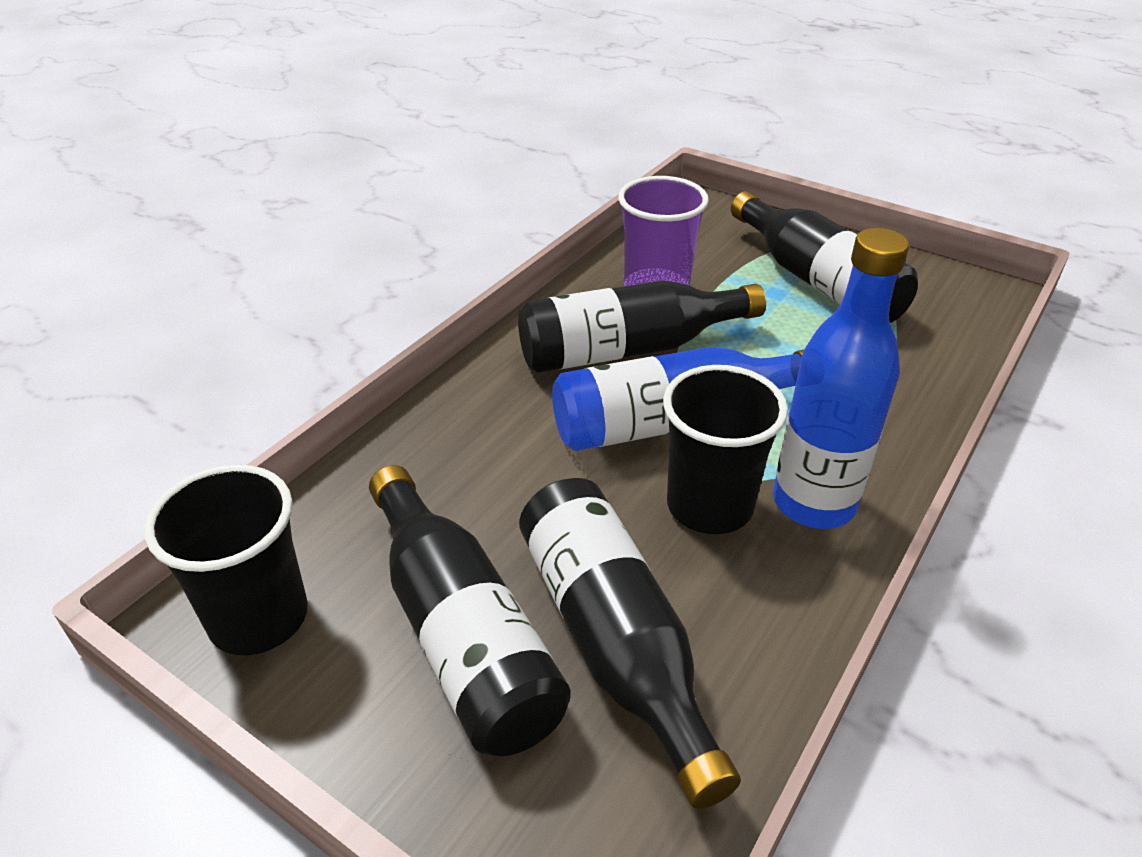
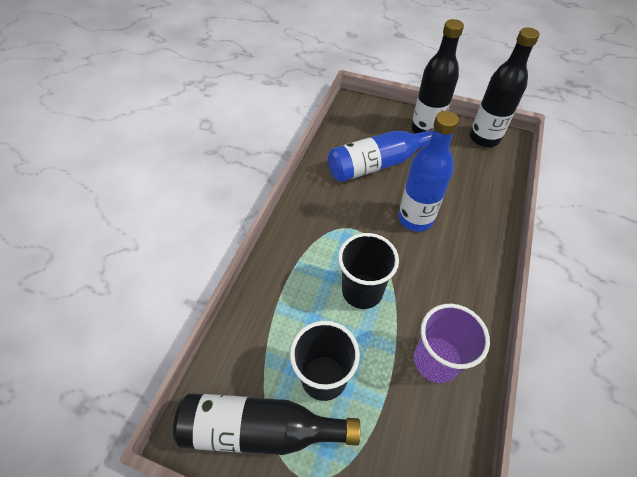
black bottle: [369,465,571,756] [518,280,766,373] [519,478,741,809] [731,191,918,323] = 4 -> [173,393,360,455] [411,19,464,134] [470,27,540,147] = 3

